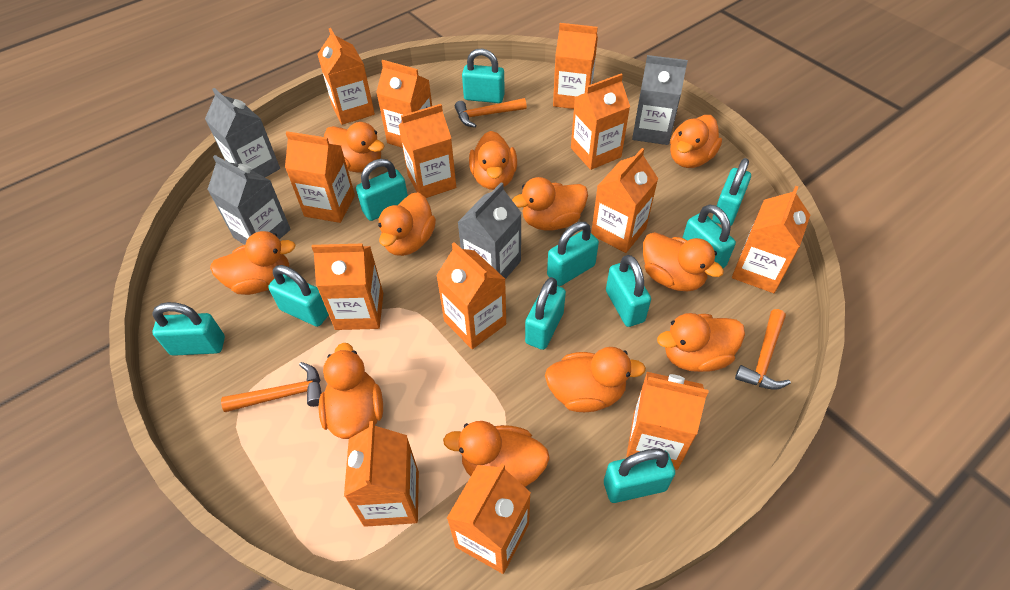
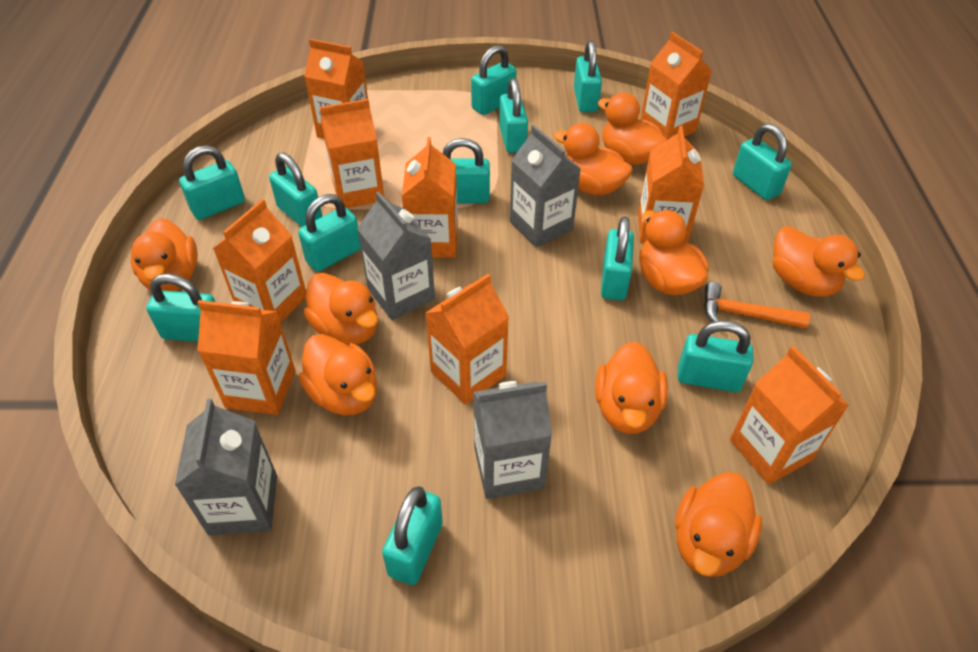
orange carton: [285,131,355,223] [312,244,383,330] [317,28,375,125] [344,421,419,527] [376,60,432,148] [398,104,456,198] [436,242,506,349] [447,463,531,574] [553,23,598,109] [571,73,630,170] [591,148,658,253] [626,372,709,470] [732,186,810,293] = 13 -> [197,300,296,415] [213,199,306,323] [304,39,368,139] [320,99,384,208] [402,137,458,258] [425,273,509,405] [638,126,704,243] [640,32,712,140] [730,346,849,485] = 9
orange duck: [210,231,296,295] [319,343,383,439] [324,122,385,173] [378,192,436,256] [443,421,550,487] [469,131,517,190] [512,177,588,231] [545,347,646,412] [643,232,724,291] [657,313,745,372] [670,115,722,168] = 11 -> [131,218,198,291] [299,334,377,415] [304,273,378,345] [554,123,633,196] [595,342,668,434] [598,92,667,165] [639,210,709,295] [675,472,762,577] [773,226,865,297] = 9
orange hammer: [221,362,321,412] [455,98,527,128] [735,309,791,390] = 3 -> [704,282,810,329] = 1
turquoise padlock: [152,302,225,356] [268,265,329,327] [356,159,408,221] [462,49,505,103] [525,277,566,350] [547,222,599,286] [604,449,675,503] [606,255,651,327] [682,204,736,268] [713,158,751,226] = 10 -> [146,274,215,342] [179,145,245,220] [269,152,322,227] [298,194,361,272] [382,486,443,585] [443,138,490,203] [471,45,517,115] [499,78,528,153] [574,40,602,112] [601,216,634,301] [678,320,753,392] [733,124,792,200] = 12

